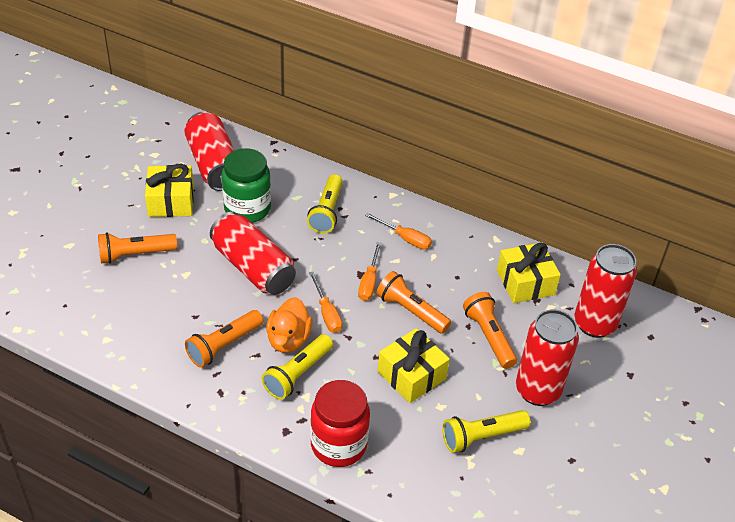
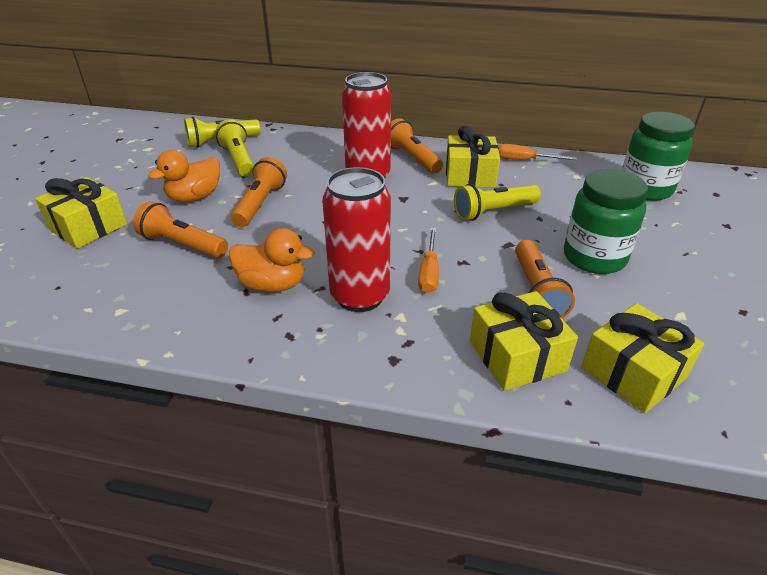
green jar: [222,148,271,223] = 1 -> [564,169,648,274] [622,112,695,201] = 2
orange duck: [266,297,313,353] = 1 -> [148,150,220,202] [229,228,315,292] = 2
orange screwdriver: [309,271,342,333] [358,242,381,301] [365,213,432,249] = 3 -> [418,228,439,293] [498,144,577,160] = 2
red can: [184,112,235,191] [210,212,296,295] [516,310,579,406] [575,244,637,338] = 4 -> [322,167,391,312] [342,72,391,178] = 2
red jar: [310,380,370,467] = 1 -> none = 0
yellow gift: [145,164,194,217] [378,328,450,403] [497,242,561,303] = 3 -> [35,177,127,249] [446,126,500,188] [470,291,578,391] [581,303,704,413] = 4

